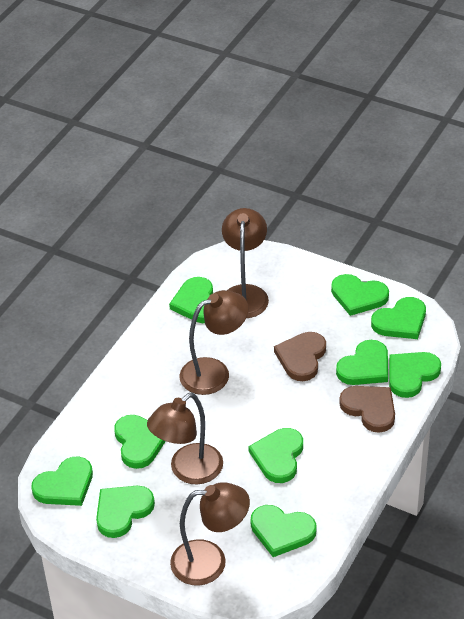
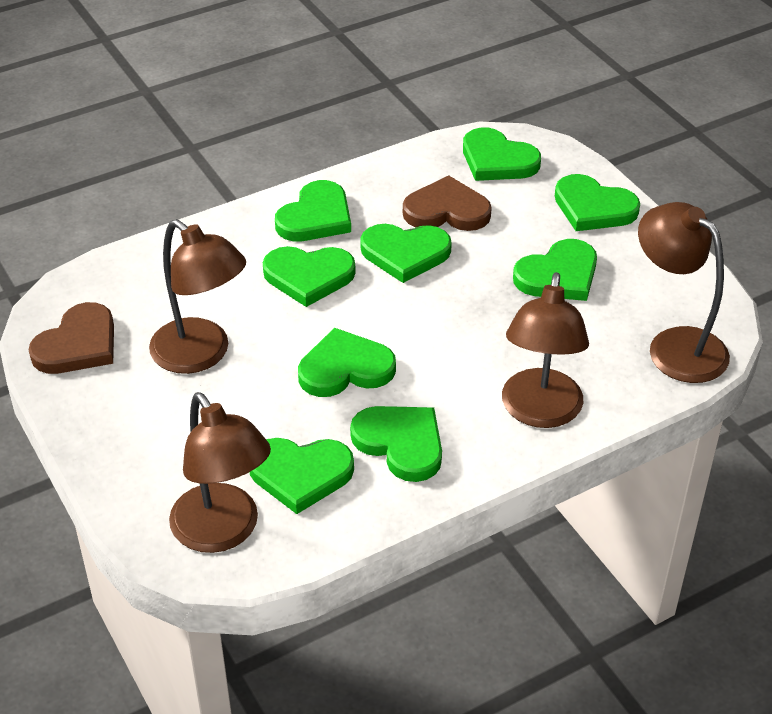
green heart: [31,457,93,506] [96,486,155,538] [114,415,166,469] [169,277,213,323] [248,428,303,483] [250,505,317,557] [331,274,389,316] [336,340,388,385] [371,297,426,339] [389,352,441,398] = 10 -> [250,438,354,514] [263,246,355,307] [275,180,351,241] [298,328,396,397] [350,406,442,482] [360,224,452,283] [463,127,541,181] [513,239,597,301] [555,174,640,231] = 9

